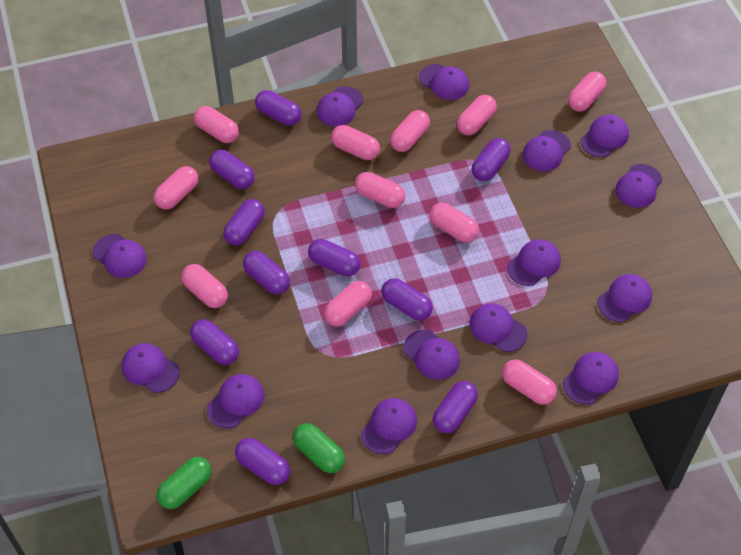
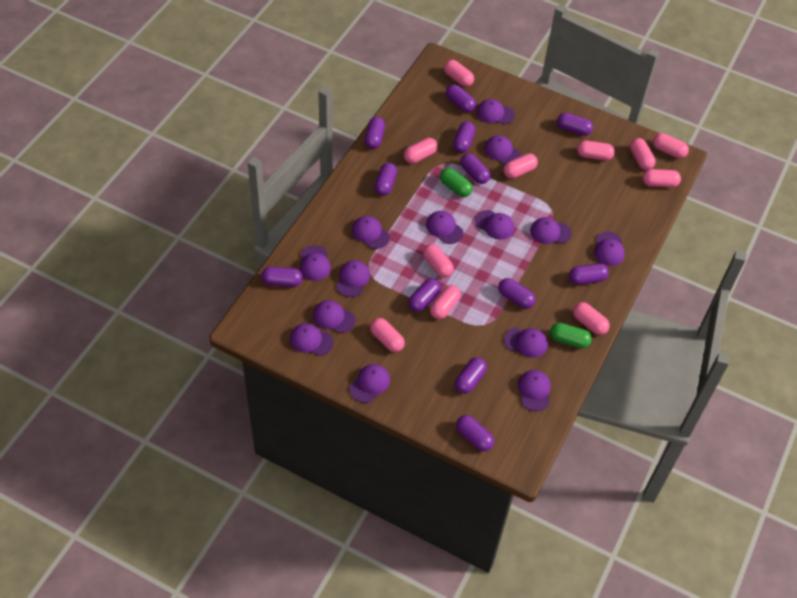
purple capsule: [190,319,239,365] [209,150,255,189] [223,199,265,245] [235,438,290,485] [243,251,290,295] [255,90,301,126] [308,239,360,277] [381,278,433,321] [433,381,478,433] [472,138,510,181] = 10 -> [262,266,303,287] [364,117,385,149] [374,163,397,196] [408,279,441,312] [446,84,476,113] [453,121,476,153] [455,357,487,394] [456,415,494,451] [460,153,490,184] [498,278,536,309] [557,113,593,136] [569,263,609,285] = 12

